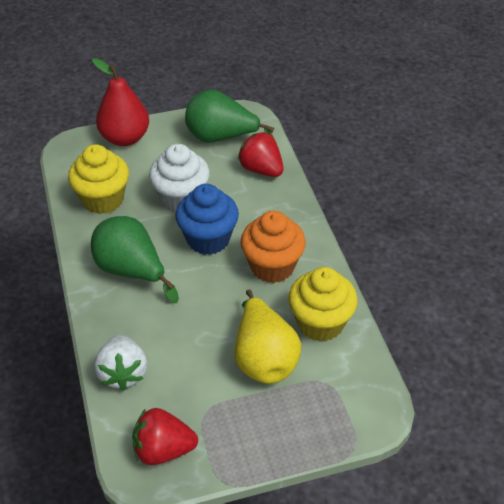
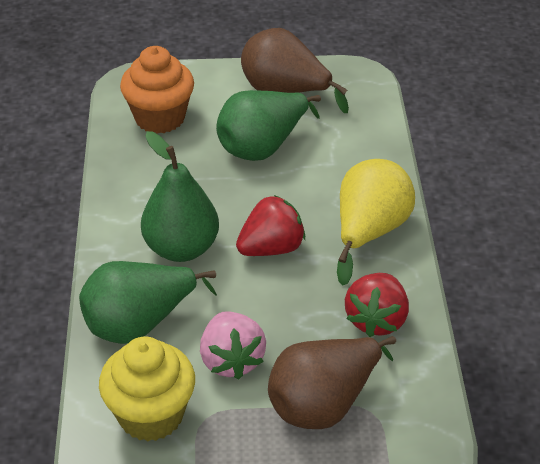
blue cupcake: [175,184,239,255] = 1 -> none = 0
brown pear: none = 0 -> [241,28,349,113] [268,336,396,429] = 2
green pear: [91,216,179,304] [185,90,274,143] = 2 -> [79,261,217,344] [141,131,219,262] [216,90,321,161] = 3
pink strawberry: none = 0 -> [200,311,266,380] = 1
red pear: [92,58,149,146] = 1 -> none = 0
white cupcake: [149,144,210,213] = 1 -> none = 0
white strawberry: [94,335,147,390] = 1 -> none = 0
yellow cupcake: [68,144,129,214] [288,267,358,342] = 2 -> [99,336,195,442] = 1

